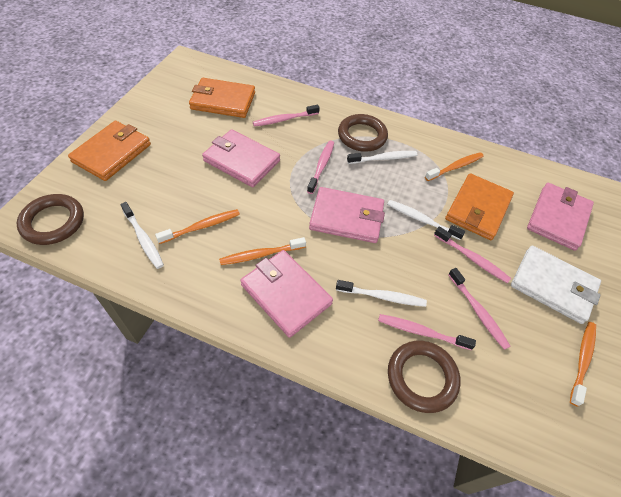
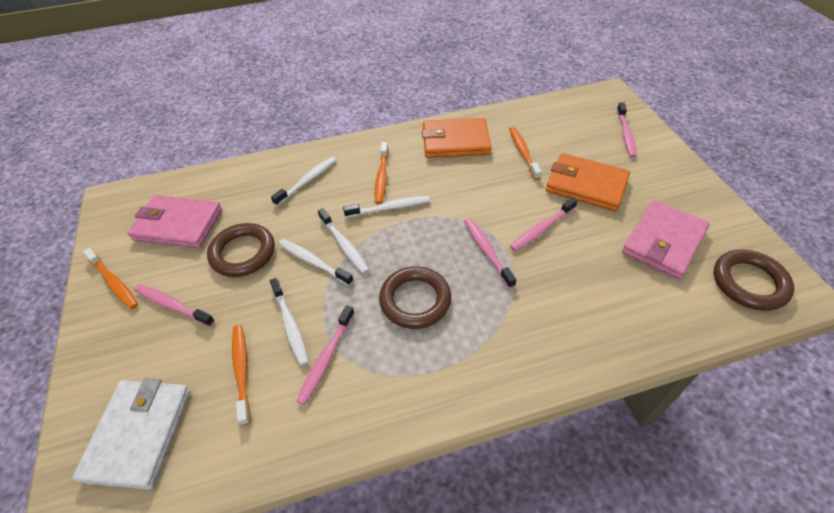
orange wallet: [68,121,151,181] [189,78,255,118] [445,173,514,240] = 3 -> [422,118,492,158] [546,153,630,211] = 2
pink wallet: [202,129,280,187] [240,250,333,338] [309,187,385,243] [527,183,594,251] = 4 -> [128,195,222,248] [622,200,710,279] = 2
white toothbrush: [120,202,164,269] [336,280,427,307] [347,151,418,164] [387,200,465,240] = 4 -> [270,278,309,366] [271,157,336,206] [279,239,354,286] [318,208,370,274] [343,196,430,218] = 5

